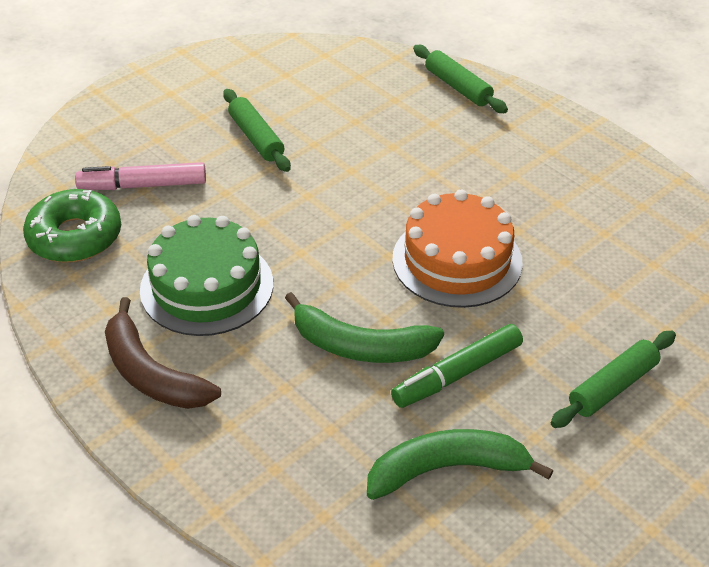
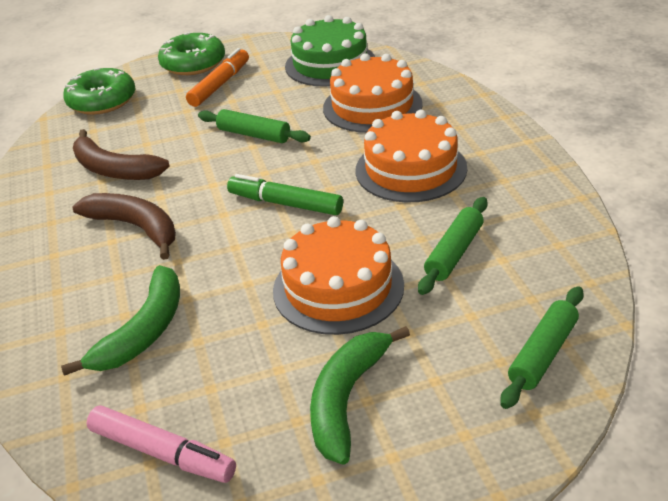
brown banana: [105,297,221,409] = 1 -> [72,193,176,260] [73,129,170,180] = 2
green donut: [23,189,121,262] = 1 -> [63,67,135,115] [158,32,225,75] = 2
orange cake: [392,189,523,308] = 1 -> [273,216,404,335] [323,53,423,133] [355,110,467,203] = 3
orange marker: none = 0 -> [186,48,249,107] = 1

